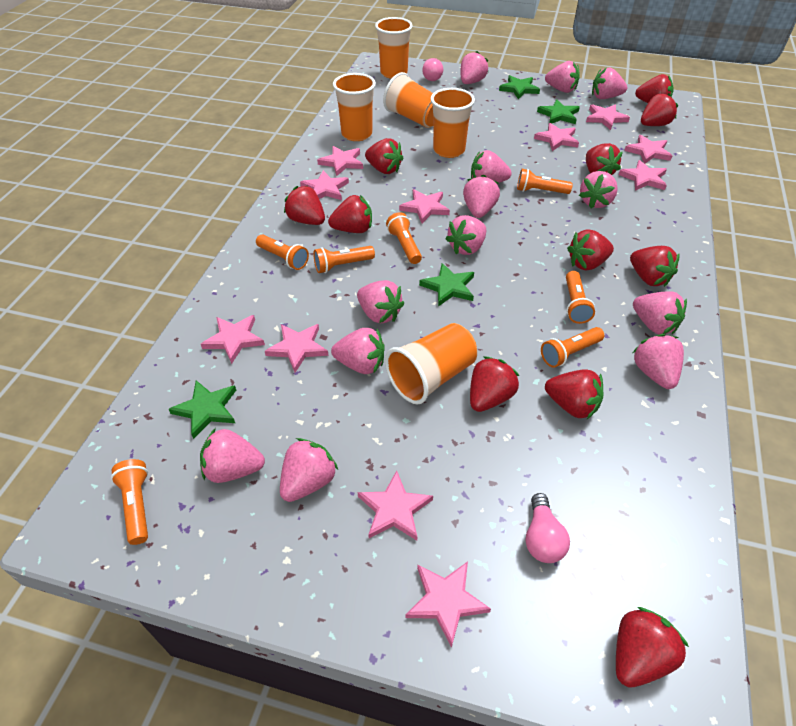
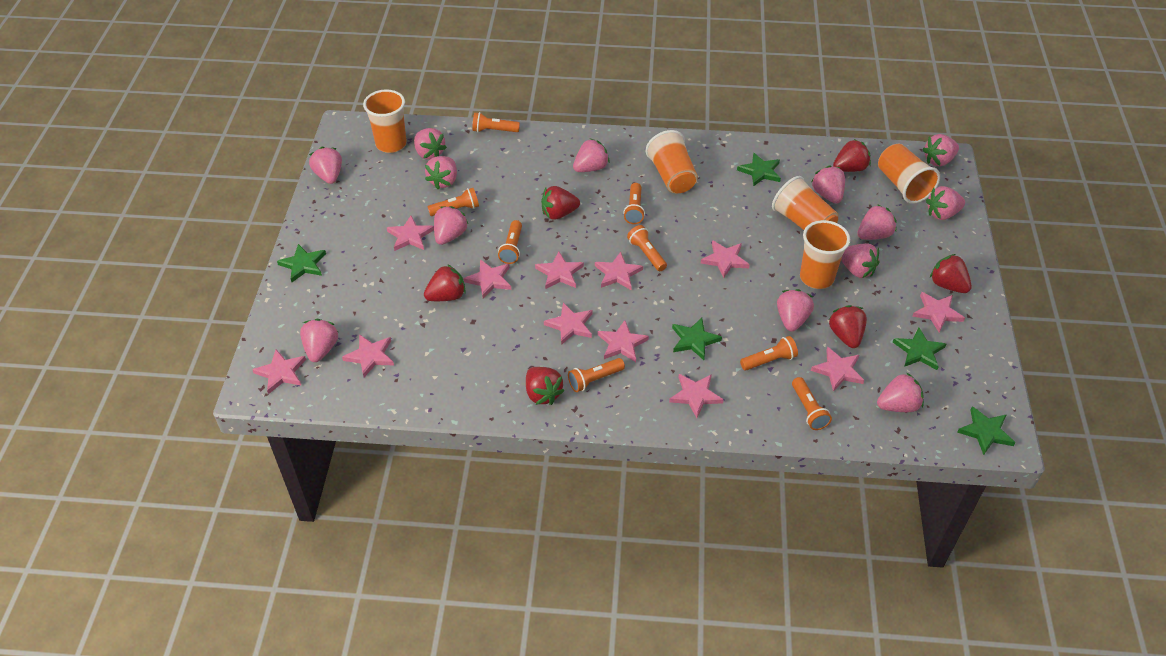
green star: [169,380,236,439] [419,263,474,307] [499,75,540,99] [537,99,580,124] = 4 -> [277,244,326,282] [672,318,722,360] [737,153,781,187] [893,328,946,370] [957,406,1016,455] = 5
orange flashlight: [111,459,148,545] [256,235,309,270] [313,246,375,273] [386,212,422,264] [517,169,573,194] [541,327,604,368] [566,271,595,324] = 7 -> [427,188,479,216] [472,112,520,132] [498,220,522,264] [568,358,625,392] [623,183,645,224] [627,225,667,271] [740,336,798,371] [792,377,832,430] = 8
pink light bulb: [422,58,443,81] [526,493,570,563] = 2 -> none = 0
pink star: [201,315,265,364] [265,324,328,372] [300,170,349,200] [317,146,363,176] [358,470,433,541] [399,189,450,224] [405,562,491,648] [534,123,579,151] [586,104,630,130] [619,160,667,191] [624,135,672,164] = 11 -> [252,350,306,394] [342,334,394,377] [387,216,434,251] [463,259,511,298] [535,251,584,289] [544,303,592,345] [595,252,643,290] [598,320,649,362] [669,374,724,418] [701,240,750,279] [811,347,864,392] [912,292,965,332] = 12
red strawberry: [284,186,325,225] [328,195,372,233] [365,138,403,174] [470,356,519,412] [545,369,603,419] [567,229,614,270] [586,143,623,175] [616,607,689,688] [630,246,680,287] [635,74,674,103] [641,93,678,126] = 11 -> [424,264,466,301] [526,367,565,405] [541,186,580,220] [829,305,867,348] [833,139,871,172] [930,254,972,293] = 6

